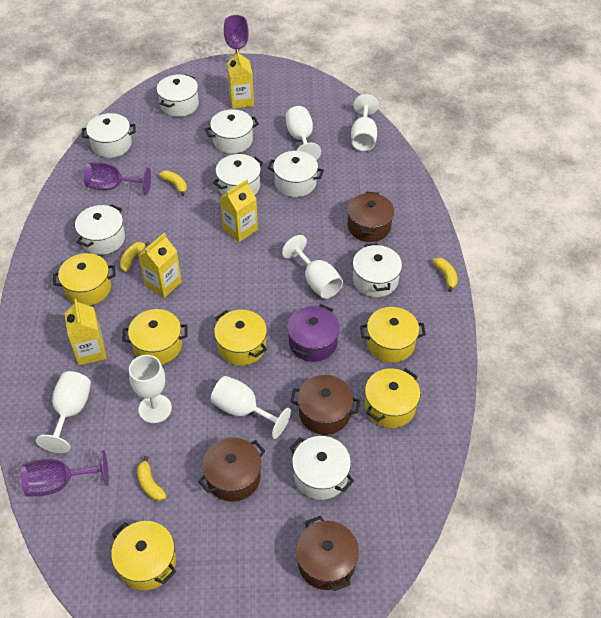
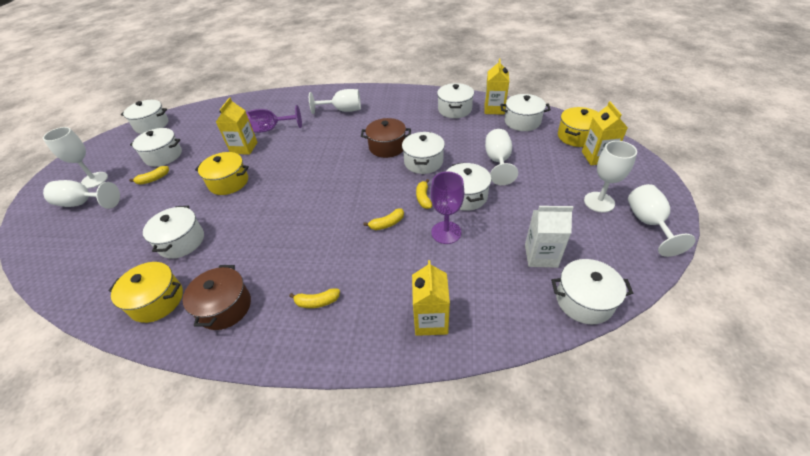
brown pot: [198,438,265,501] [290,375,360,435] [296,516,359,591] [347,192,394,242] = 4 -> [183,265,251,330] [361,118,411,158] = 2
purple goblet: [21,450,109,497] [84,162,151,195] [224,15,249,71] = 3 -> [246,105,302,133] [431,172,464,244] = 2
purple pot: [287,304,340,362] = 1 -> none = 0
white carton: none = 0 -> [525,206,574,268] = 1
yellow pot: [53,253,116,306] [111,521,176,590] [122,309,188,364] [214,310,267,366] [360,307,426,363] [365,368,420,428] = 6 -> [108,262,183,323] [195,152,249,195] [558,107,598,147] = 3

